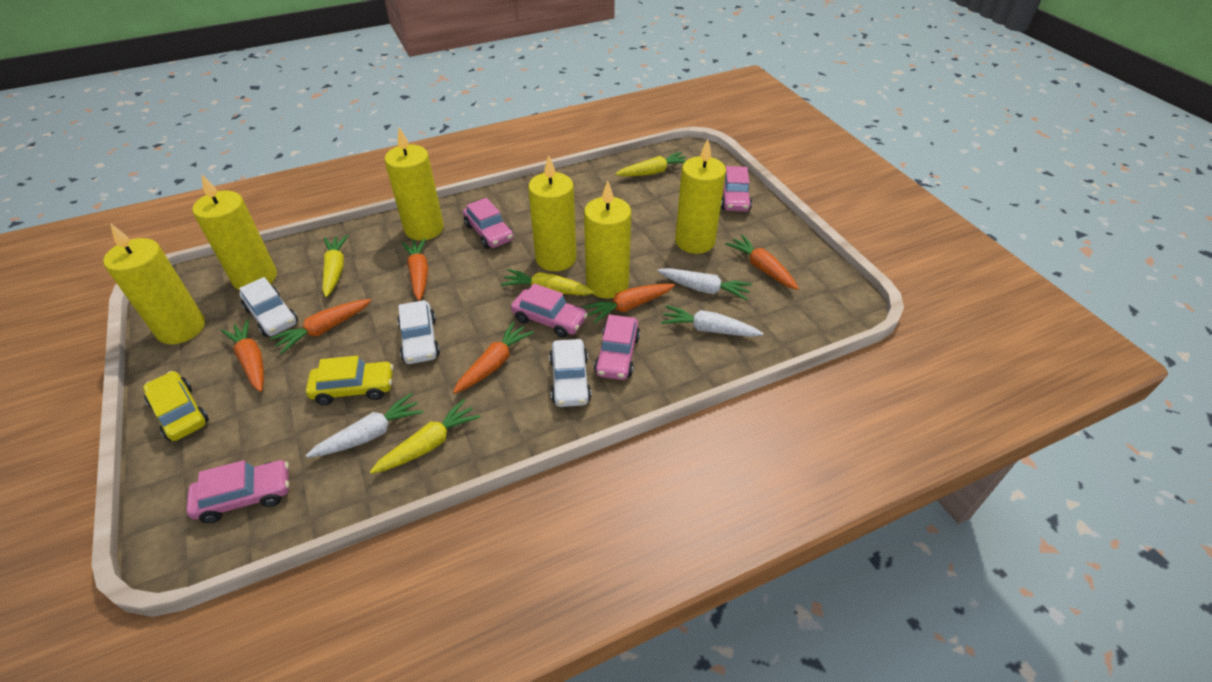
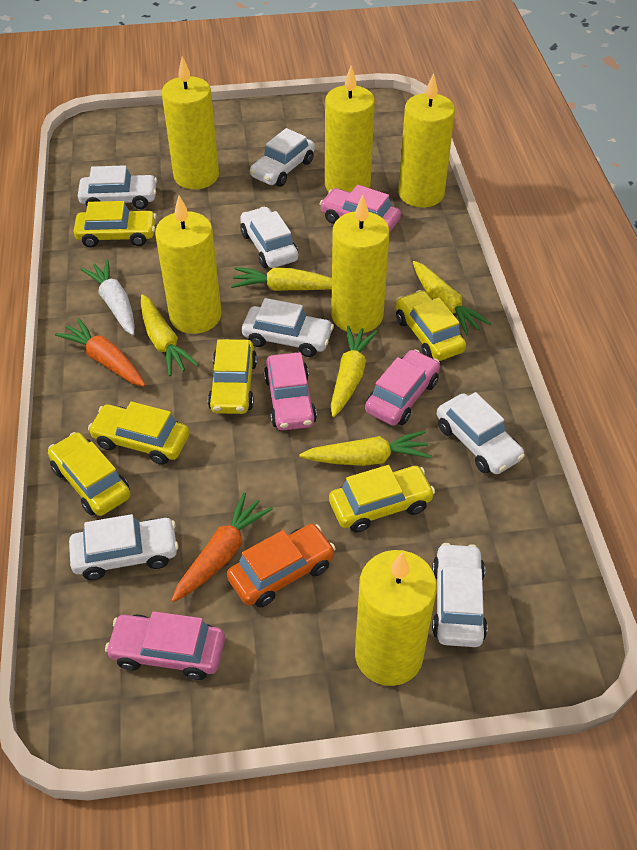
orange car: none = 0 -> [227,524,336,608] = 1
orange carrot: [221,319,264,392] [270,299,372,354] [402,238,428,301] [453,322,534,394] [583,284,675,324] [725,235,799,290] = 6 -> [55,318,145,387] [172,492,273,602] = 2
pink car: [186,460,289,523] [463,198,514,249] [511,283,588,338] [594,315,640,380] [721,166,752,212] = 5 -> [105,611,225,680] [264,353,317,430] [319,185,401,232] [365,349,440,426] = 4
white car: [239,277,298,337] [397,300,440,364] [549,339,591,407] = 3 -> [69,514,179,580] [78,165,157,209] [240,207,298,268] [242,298,334,357] [250,128,315,187] [432,543,488,647] [437,392,525,474] = 7
white carrot: [306,393,424,458] [657,268,752,301] [661,305,763,337] = 3 -> [80,259,135,335] = 1
yellow car: [143,371,209,441] [306,356,394,405] = 2 -> [48,432,131,516] [74,201,156,248] [88,402,189,465] [208,339,257,414] [329,465,435,533] [396,290,466,361] = 6
yellow carrot: [322,235,348,297] [370,399,481,474] [500,269,595,295] [615,152,687,176] = 4 -> [141,294,199,376] [231,267,332,291] [299,431,431,466] [331,326,377,417] [413,261,491,336] = 5

